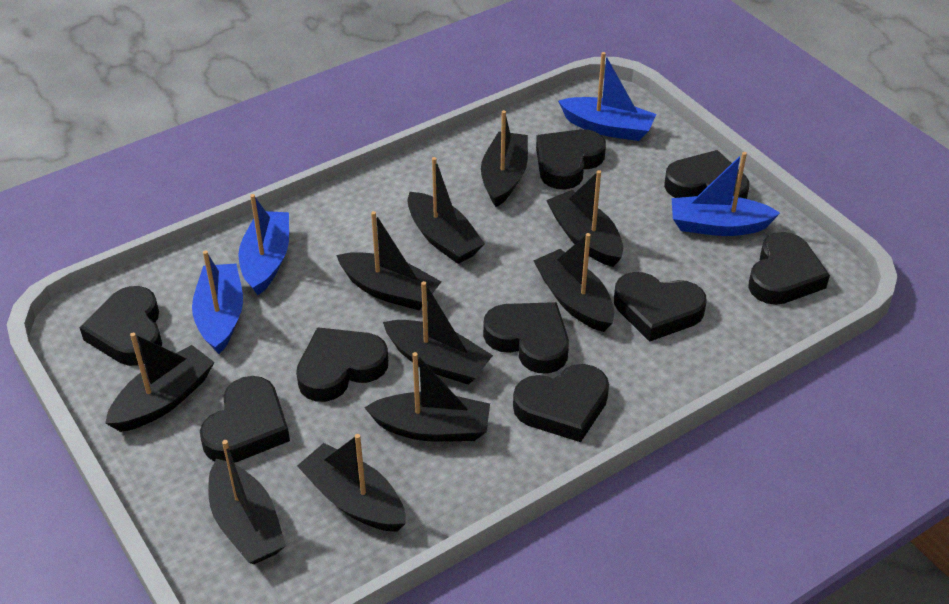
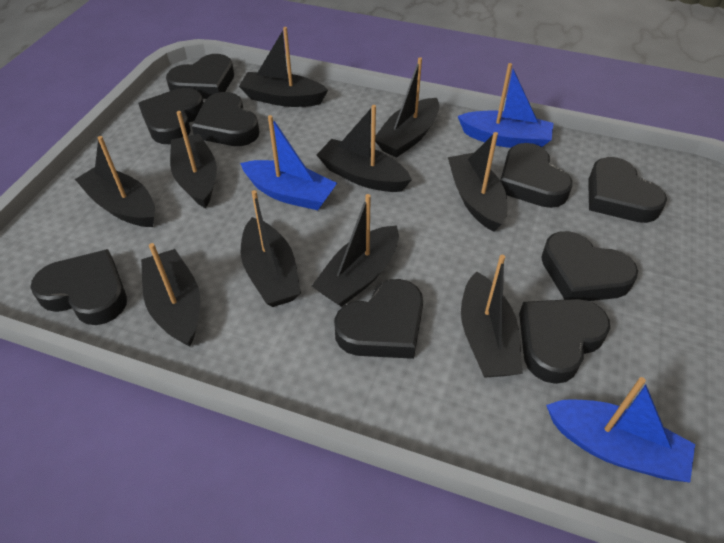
blue boat: [192,250,243,354] [238,194,289,295] [558,52,657,141] [671,152,780,236] = 4 -> [240,115,337,210] [458,63,554,148] [546,377,695,482] = 3

